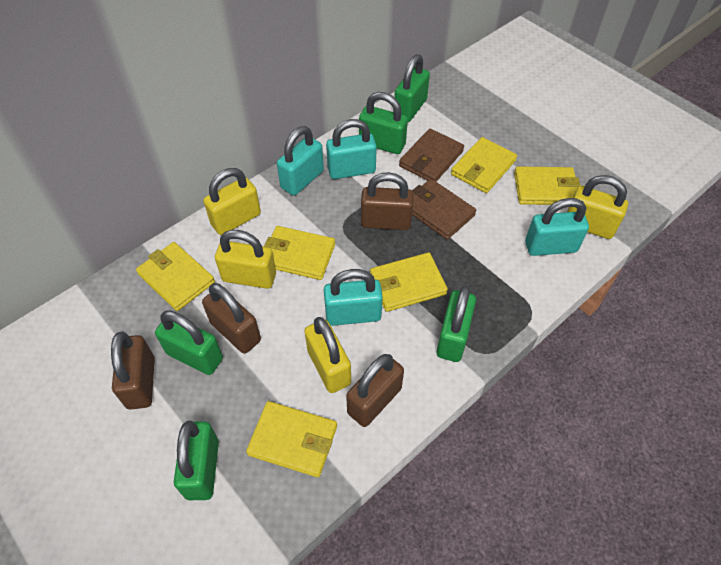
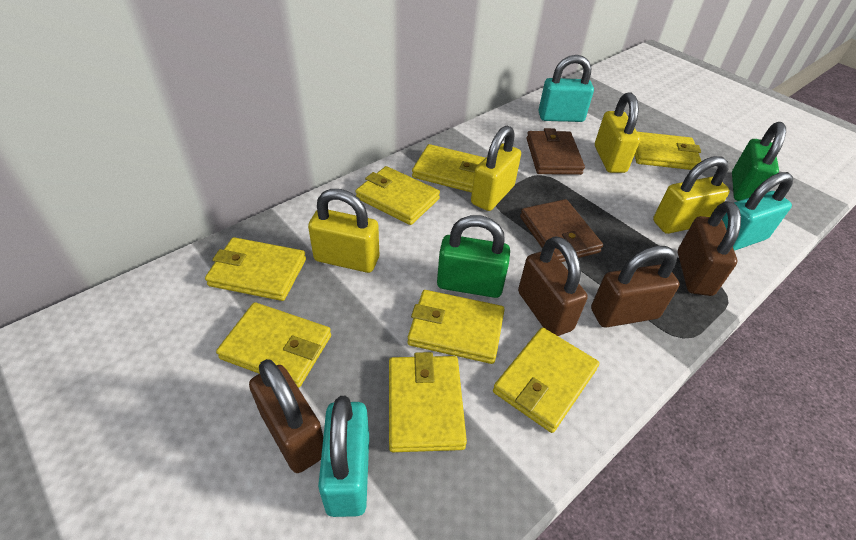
green padlock: [155,310,223,375] [174,421,219,500] [359,92,408,154] [394,54,430,122] [437,286,476,362] = 5 -> [437,215,510,298] [732,122,786,201] = 2
turquoise padlock: [277,126,324,195] [324,269,383,326] [326,119,377,179] [525,198,589,256] = 4 -> [318,396,369,517] [539,55,594,122] [722,172,793,251] = 3
yellow wallet: [136,242,215,311] [246,401,337,477] [264,226,335,280] [370,252,448,312] [451,137,517,193] [514,166,580,205] = 6 -> [205,237,306,301] [216,302,331,388] [355,166,440,225] [389,352,467,452] [408,290,505,364] [412,144,485,193] [493,327,599,433] [635,132,701,170] = 8

